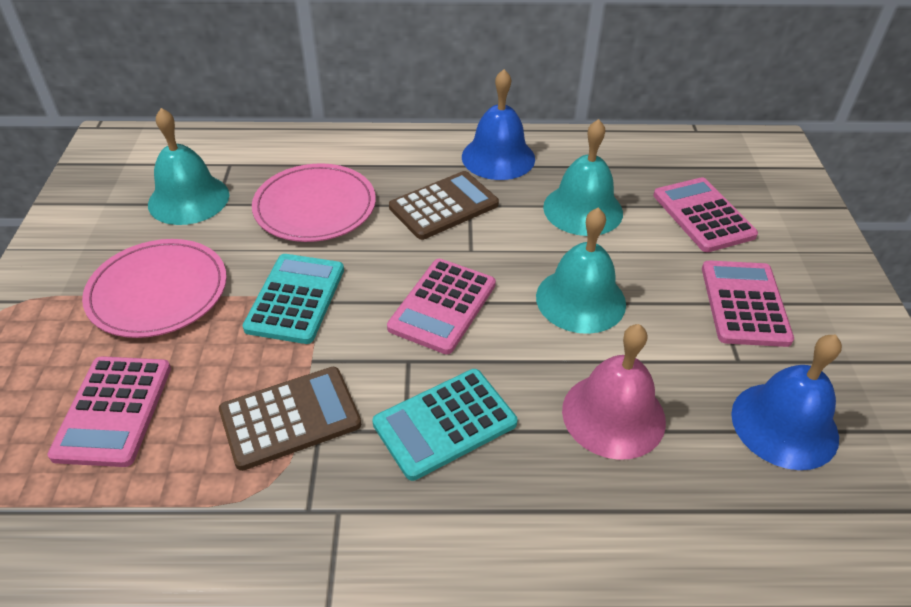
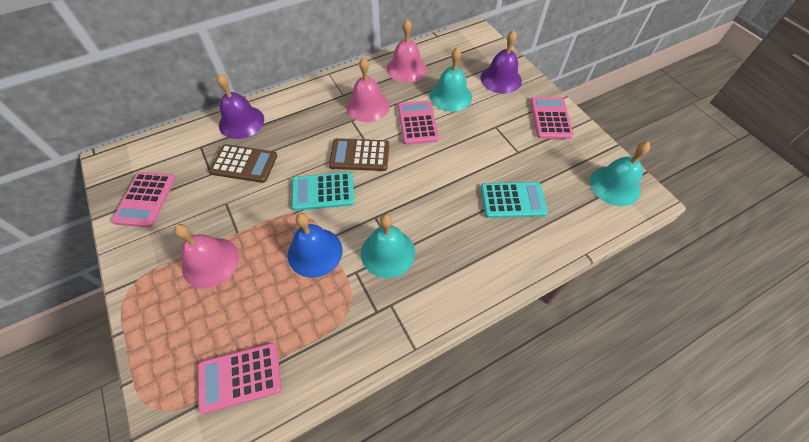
blue bell: [462,69,535,180] [731,334,842,470] = 2 -> [288,213,343,278] = 1
pink bell: [562,324,666,460] = 1 -> [174,224,239,289] [346,57,390,122] [387,19,427,83] = 3
pink plate: [82,239,227,338] [252,163,376,242] = 2 -> none = 0
purple bell: none = 0 -> [217,74,264,139] [480,30,522,94] = 2

